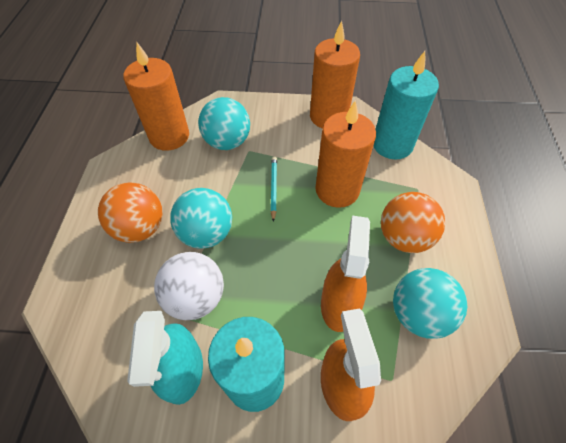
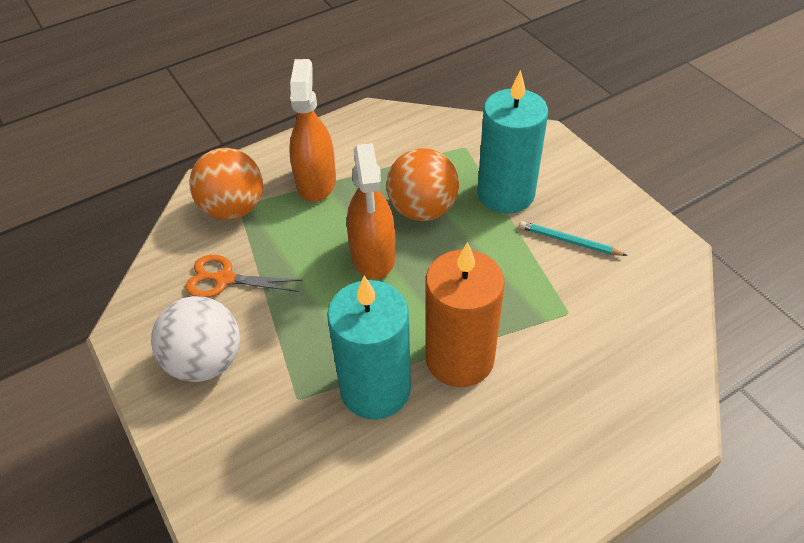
orange candle: [123,41,189,151] [310,21,360,128] [315,100,376,208] = 3 -> [426,242,505,387] = 1
orange scissors: none = 0 -> [185,255,303,298] = 1
turquoise ball: [170,188,232,249] [198,97,250,150] [393,268,467,339] = 3 -> none = 0
turquoise spray bottle: [127,311,203,405] = 1 -> none = 0

